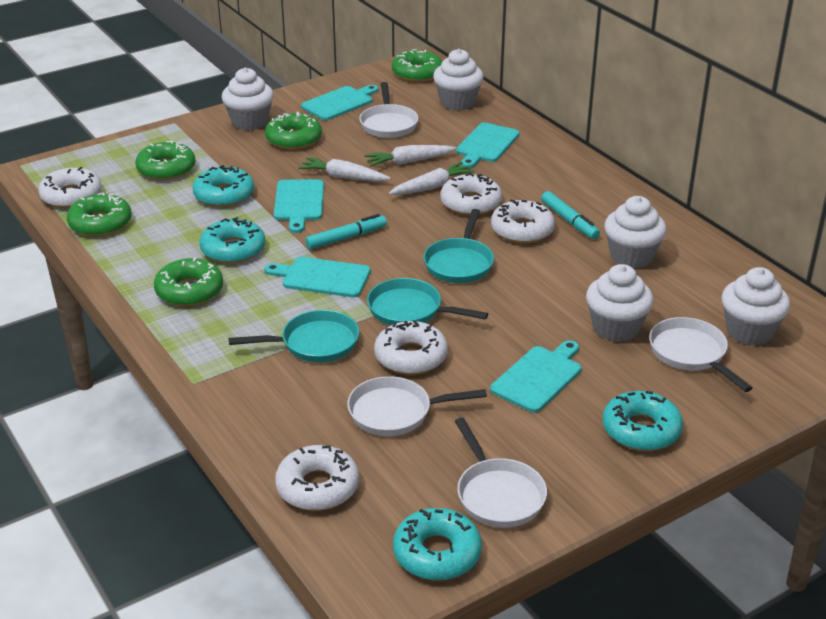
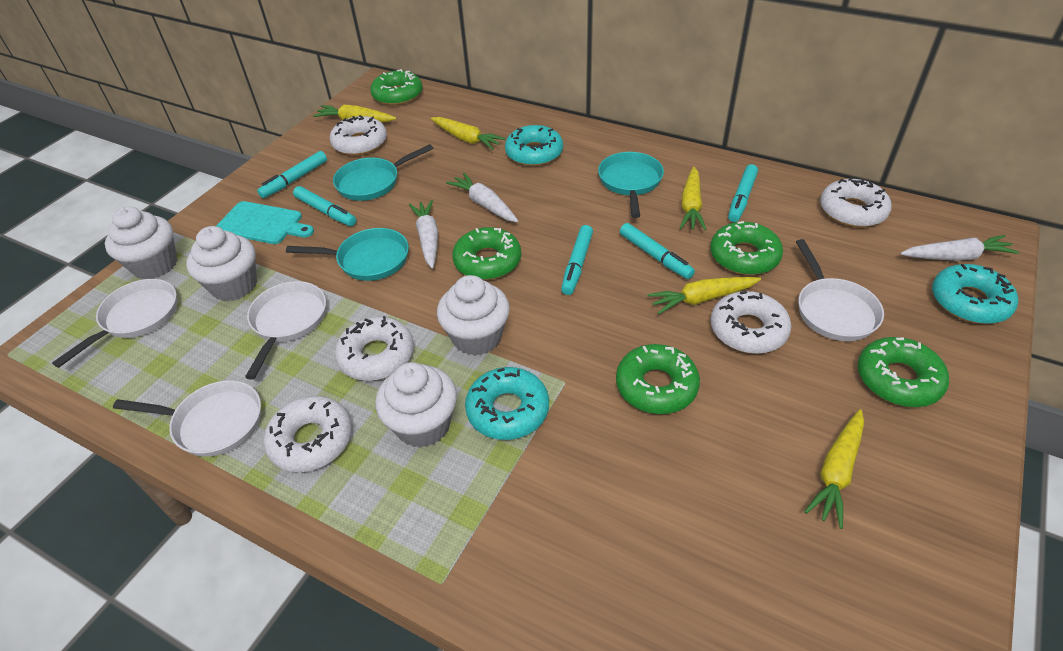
turquoise cutting board: [264,257,371,297] [274,179,324,233] [301,85,378,120] [456,122,520,168] [490,340,581,413] = 5 -> [216,201,314,244] = 1
turquoise donut: [192,165,254,207] [199,217,265,264] [393,508,482,580] [603,391,683,451] = 4 -> [465,367,549,440] [505,125,563,166] [932,264,1018,324] = 3
turquoise marker: [305,214,387,249] [541,191,600,239] = 2 -> [257,151,327,198] [293,186,356,226] [561,225,593,295] [620,223,695,279] [728,164,758,222] = 5
white cupcake: [222,67,274,130] [433,49,484,110] [586,264,653,342] [604,196,667,268] [722,267,790,345] = 5 -> [105,206,177,279] [186,226,257,302] [375,362,457,448] [437,275,510,356] = 4
yellow carrot: none = 0 -> [313,104,396,122] [431,117,506,150] [648,277,761,314] [680,167,706,231] [804,409,864,529] = 5

